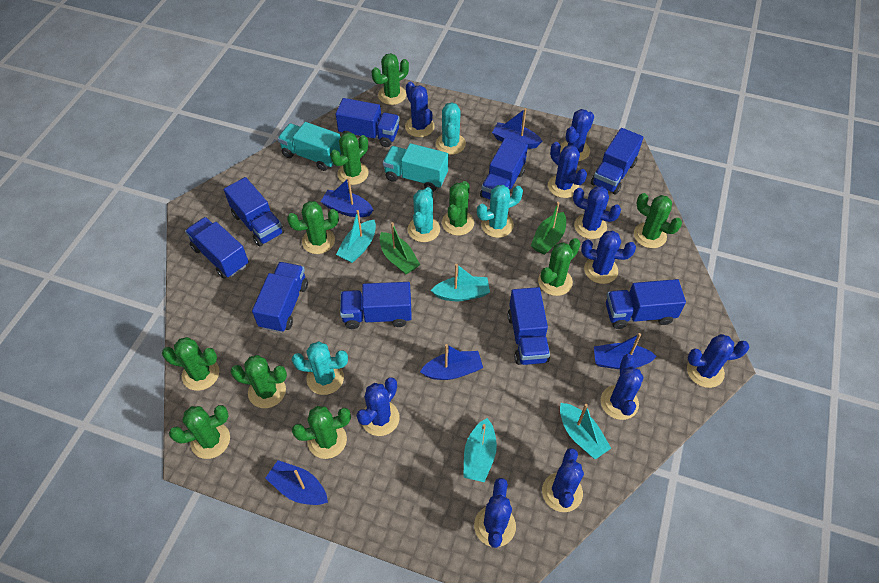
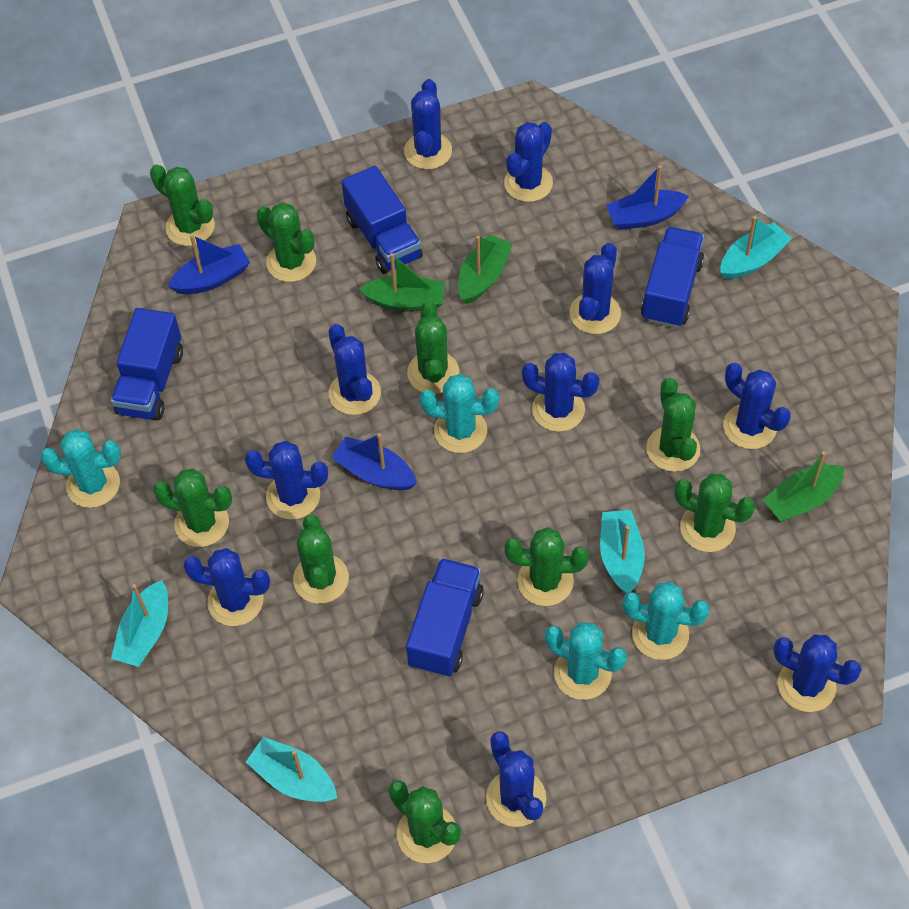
blue boat: [265,460,328,505] [321,178,373,217] [420,344,483,380] [492,108,543,149] [594,333,657,369] = 5 -> [168,234,250,294] [331,433,417,490] [606,165,689,230] = 3
blue truck: [185,217,249,279] [224,177,284,247] [252,262,308,333] [336,98,400,147] [340,282,412,329] [480,137,528,200] [508,287,550,365] [591,128,643,195] [606,279,686,329] = 9 -> [111,308,183,420] [342,166,423,274] [406,558,484,677] [641,227,704,328] = 4
green boat: [380,222,420,275] [531,202,566,255] = 2 -> [359,253,445,311] [458,234,512,304] [763,451,844,522] = 3
green cactus: [162,337,220,391] [169,405,230,459] [230,355,287,408] [287,201,339,254] [292,406,351,459] [330,132,369,185] [372,53,409,105] [442,181,474,236] [538,238,580,296] [634,193,682,248] = 10 -> [150,164,215,246] [153,469,232,547] [257,202,316,282] [293,514,349,604] [389,780,461,863] [407,301,459,394] [505,527,589,606] [646,378,700,472] [674,474,755,552] = 9
turquoise truck: [278,122,341,171] [383,143,448,192] = 2 -> none = 0

